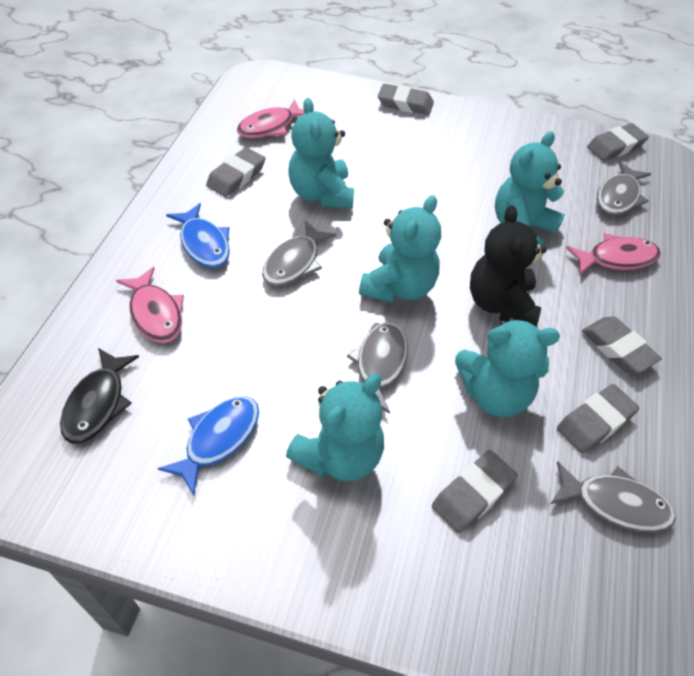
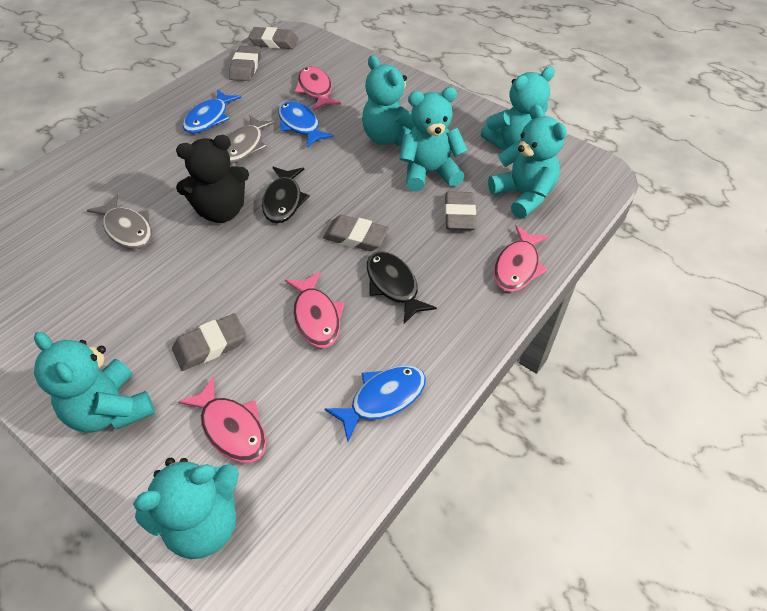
black fish: [60,348,139,444] = 1 -> [262,167,310,223] [367,251,437,324] = 2
blue fish: [158,396,259,496] [166,203,230,268] = 2 -> [183,89,241,133] [278,101,334,148] [325,365,426,442] = 3
grey eraser: [206,147,265,197] [378,84,434,115] [432,450,518,534] [557,384,639,454] [582,316,662,374] [587,123,649,161] = 6 -> [172,313,246,371] [229,45,261,81] [248,27,298,49] [323,215,389,251] [445,191,476,230] = 5
grey fish: [262,220,336,287] [347,323,408,414] [551,461,676,533] [597,161,651,216] = 4 -> [87,194,152,249] [227,115,276,163] = 2
pink fish: [116,267,184,343] [237,99,305,139] [566,233,661,275] = 3 -> [178,376,267,463] [285,271,345,348] [295,67,341,110] [494,225,549,292] = 4
turquoise teddy bear: [286,374,384,481] [288,98,354,208] [359,195,441,303] [455,318,560,417] [495,131,565,246] = 5 -> [34,332,155,433] [133,458,239,559] [362,55,415,146] [399,87,467,192] [481,67,555,150] [488,104,567,219] = 6

